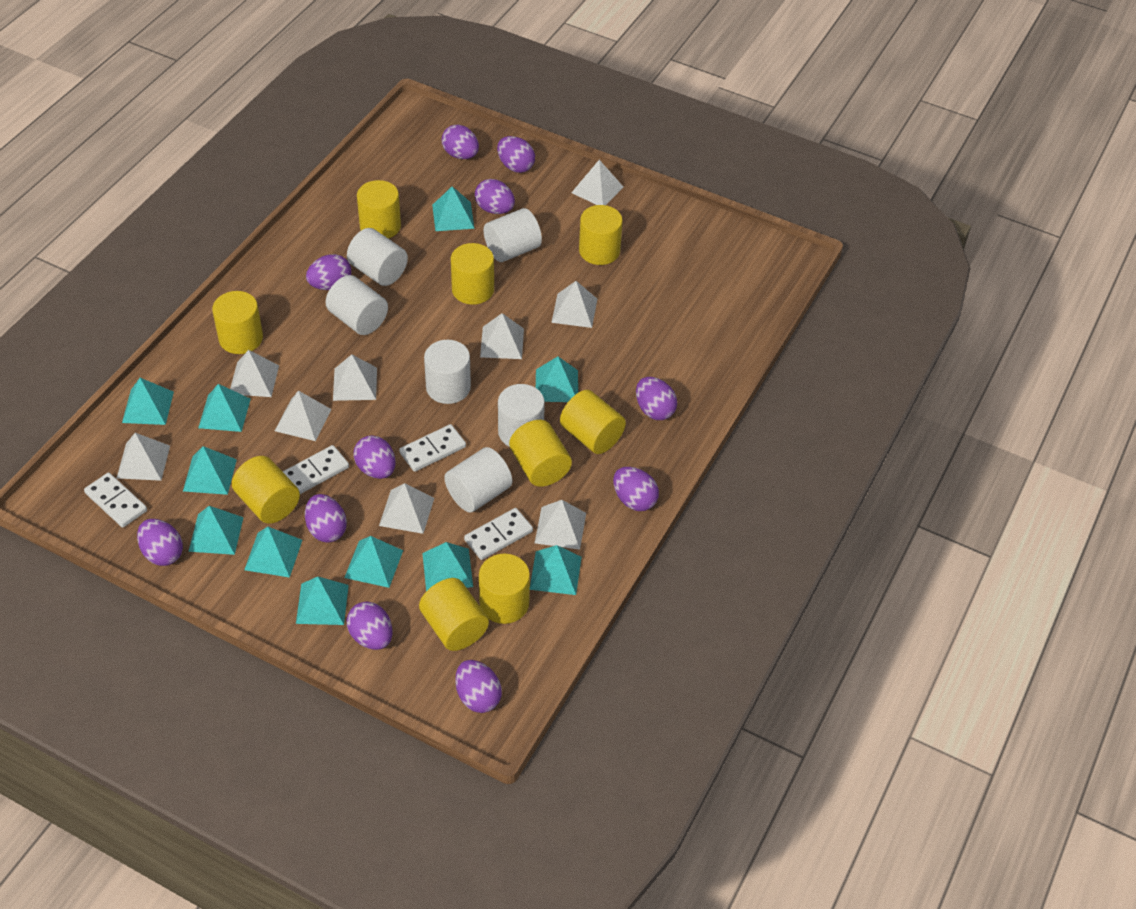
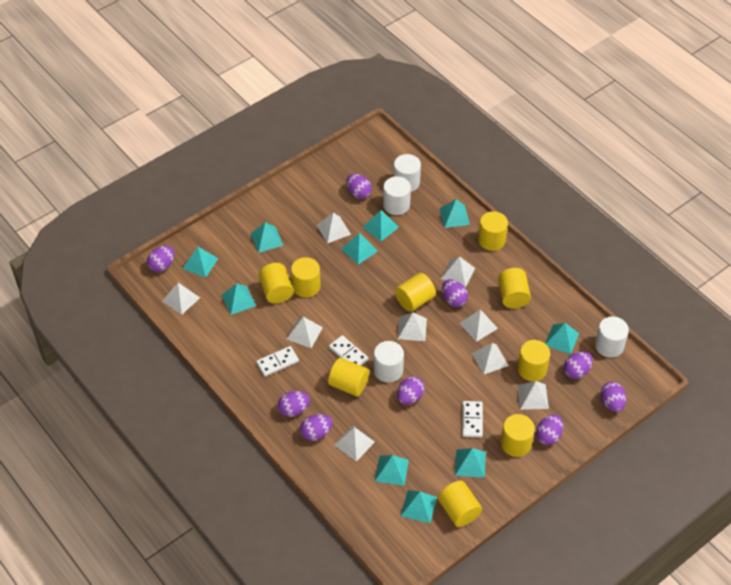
purple egg: [137,519,183,566] [305,494,347,543] [306,254,351,290] [347,602,393,650] [353,435,396,479] [441,125,479,159] [455,660,502,713] [475,179,515,214] [497,136,535,173] [613,467,659,511] [636,377,677,420] = 11 -> [147,246,175,272] [278,391,310,417] [300,414,333,441] [346,174,372,199] [397,376,425,405] [442,279,468,307] [536,414,563,445] [564,352,593,379] [600,382,626,412] = 9
turquoise pyramid: [122,378,174,425] [183,446,237,495] [188,506,244,555] [198,384,251,432] [244,527,302,578] [296,577,349,625] [344,536,403,588] [422,542,473,591] [432,186,475,231] [530,545,582,595] [536,356,578,402] = 11 -> [183,247,219,278] [222,283,256,315] [251,222,284,253] [341,233,378,265] [363,210,399,241] [375,455,409,486] [401,490,437,523] [440,199,470,228] [455,448,486,478] [545,323,579,354] = 10
white cylinder: [326,275,388,335] [347,228,408,286] [424,340,471,404] [444,447,512,513] [484,208,542,262] [498,384,545,447] = 6 -> [374,341,404,382] [383,176,411,215] [394,154,421,192] [595,316,629,358] = 4
white domino: [84,472,147,528] [283,445,349,494] [399,424,466,472] [464,508,533,560] = 4 -> [256,346,299,377] [329,335,369,366] [462,401,483,438] = 3

